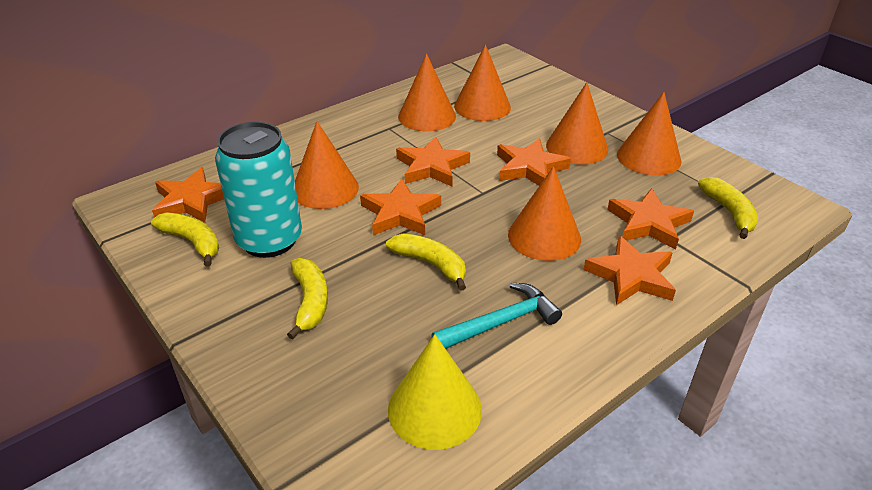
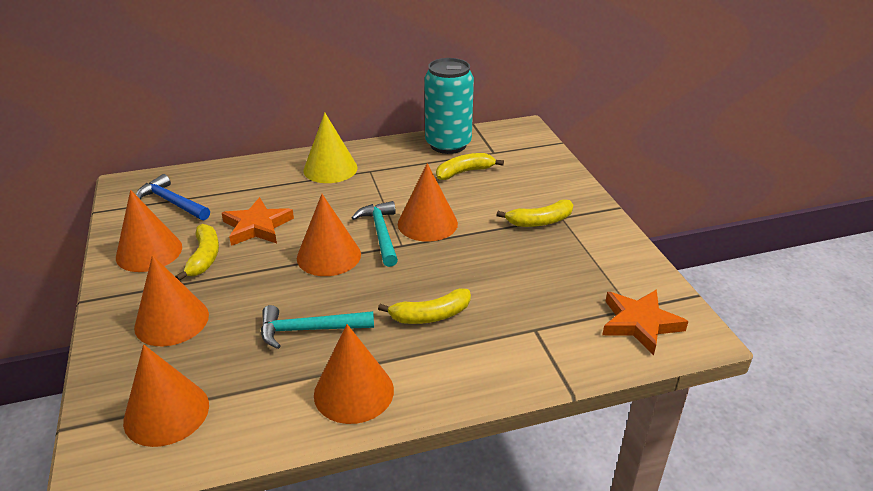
blue hammer: none = 0 -> [136,174,210,220] = 1
orange star: [152,167,224,223] [360,179,441,235] [396,136,470,186] [497,138,571,186] [583,235,676,306] [607,188,694,250] = 6 -> [222,197,294,246] [602,290,688,355] = 2
turquoise hammer: [431,283,562,349] = 1 -> [261,305,374,349] [352,201,398,267] = 2

